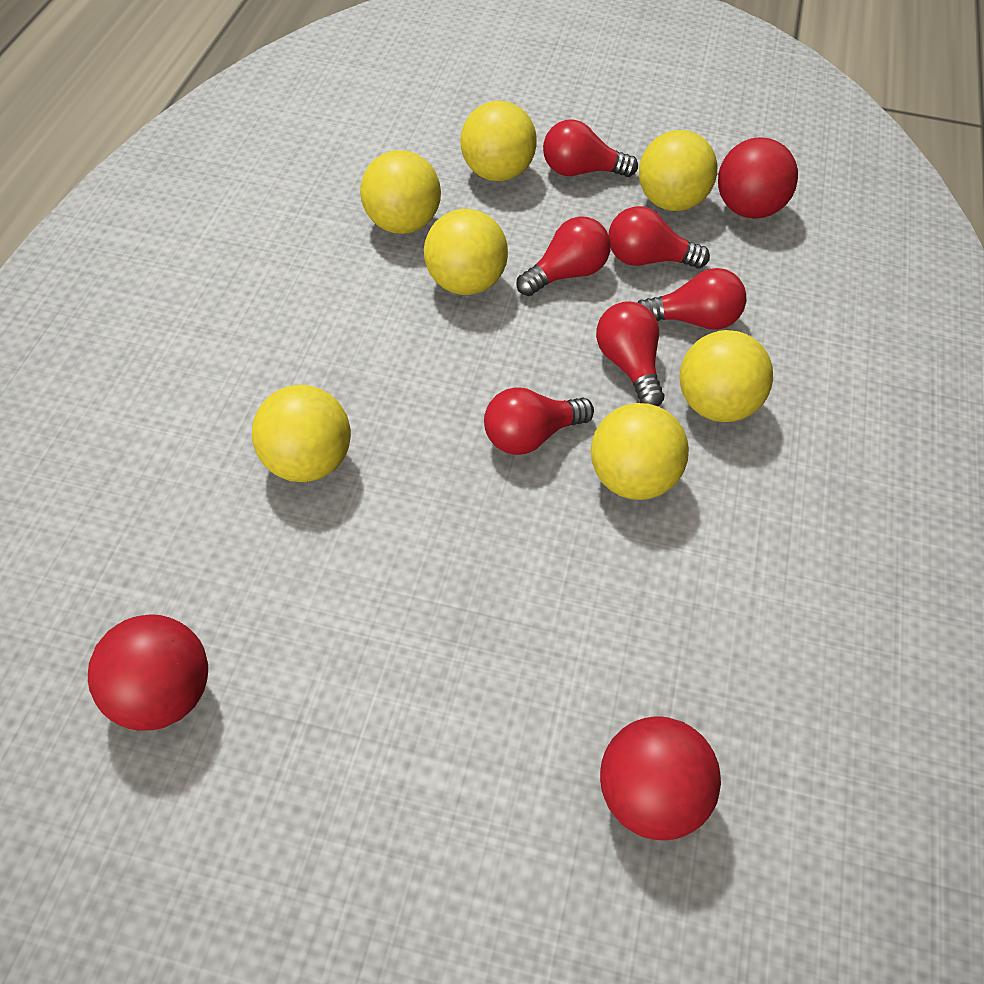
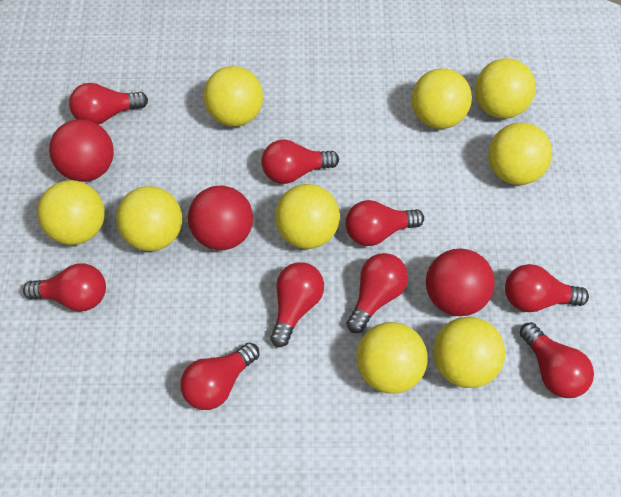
red light bulb: [484,387,594,455] [516,216,611,296] [543,119,638,177] [596,301,664,406] [608,206,710,269] [637,268,746,330] = 6 -> [23,263,106,311] [69,83,148,125] [180,342,259,410] [261,139,339,184] [270,262,324,347] [346,200,424,246] [346,253,408,333] [505,264,589,312] [520,322,594,398] = 9
yellow ball: [252,385,351,482] [360,150,441,234] [424,209,508,295] [460,101,537,181] [591,403,689,500] [639,130,717,211] [680,330,773,422] = 7 -> [37,180,105,245] [116,186,182,251] [203,66,263,127] [275,184,340,249] [356,322,428,394] [411,68,472,129] [433,317,505,388] [475,58,536,119] [488,123,552,185] = 9

